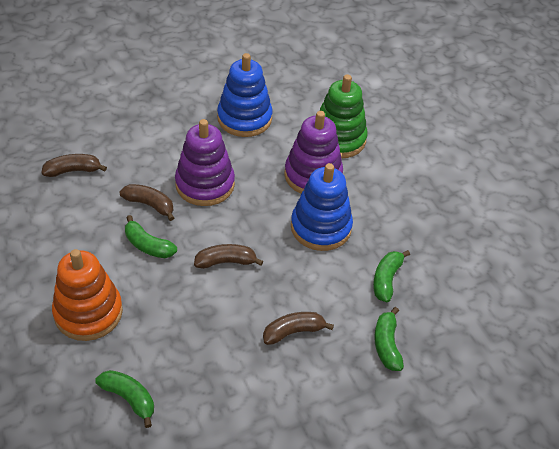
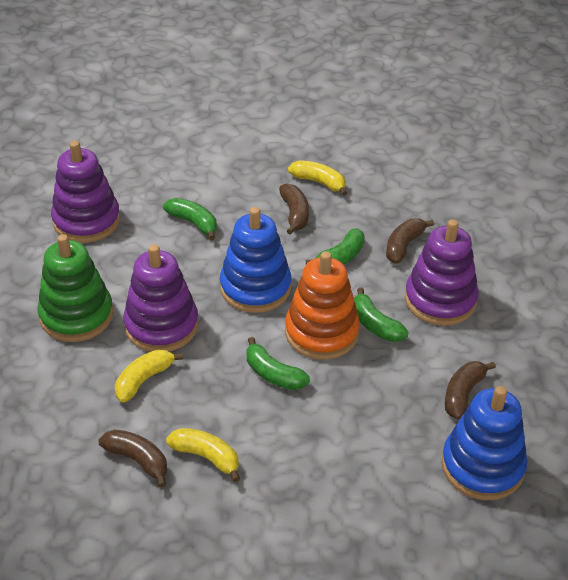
purple stacking toy: [175,119,235,206] [284,111,343,194] = 2 -> [51,141,120,243] [123,244,199,352] [405,219,479,326] = 3
yellow banana: none = 0 -> [114,349,183,402] [166,428,240,482] [288,160,347,196] = 3

